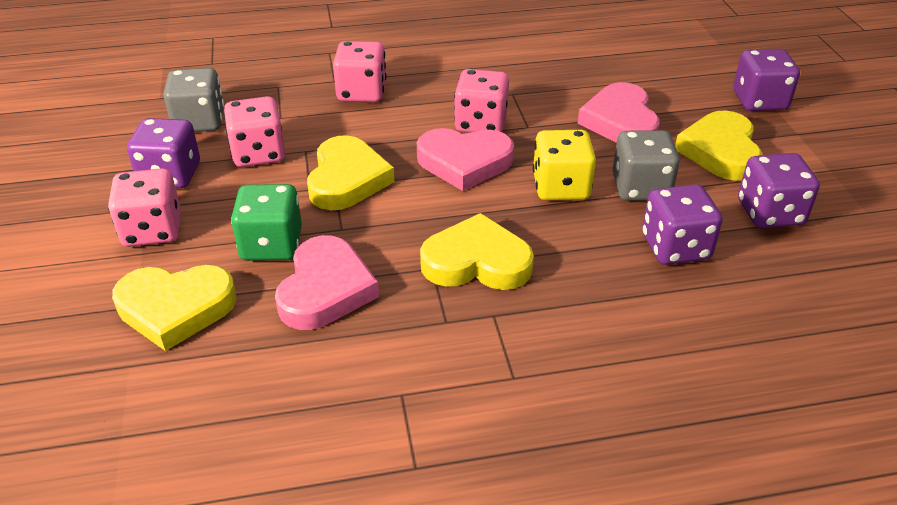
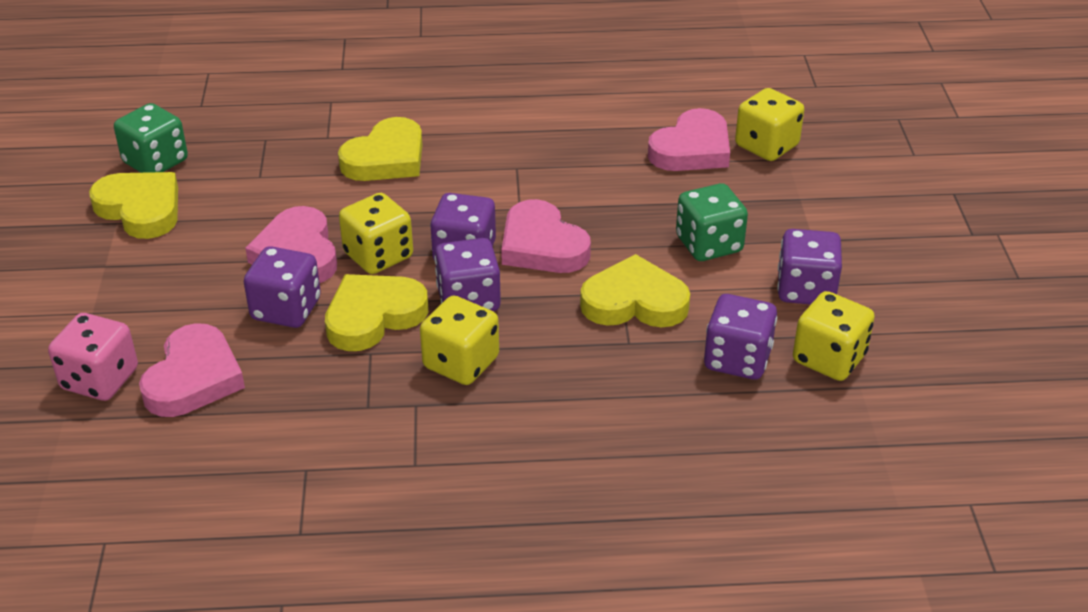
green dice: [231,184,302,261] = 1 -> [114,103,188,173] [676,183,748,261] = 2
grey dice: [163,68,224,132] [612,130,680,201] = 2 -> none = 0
pink dice: [108,168,181,247] [224,96,285,167] [333,41,386,102] [454,69,509,133] = 4 -> [48,313,138,401] = 1
pink heart: [275,235,379,330] [417,128,514,191] [578,82,660,143] = 3 -> [139,323,245,417] [245,206,337,283] [501,199,591,273] [648,108,730,171] = 4
purple dice: [127,118,200,188] [642,184,723,265] [733,49,800,111] [738,153,820,228] = 4 -> [244,246,321,328] [430,193,496,261] [434,238,501,312] [704,294,777,380] [777,229,842,304] = 5
yellow dice: [533,130,596,200] = 1 -> [339,193,413,274] [420,296,499,385] [735,88,804,161] [793,291,875,381] = 4

